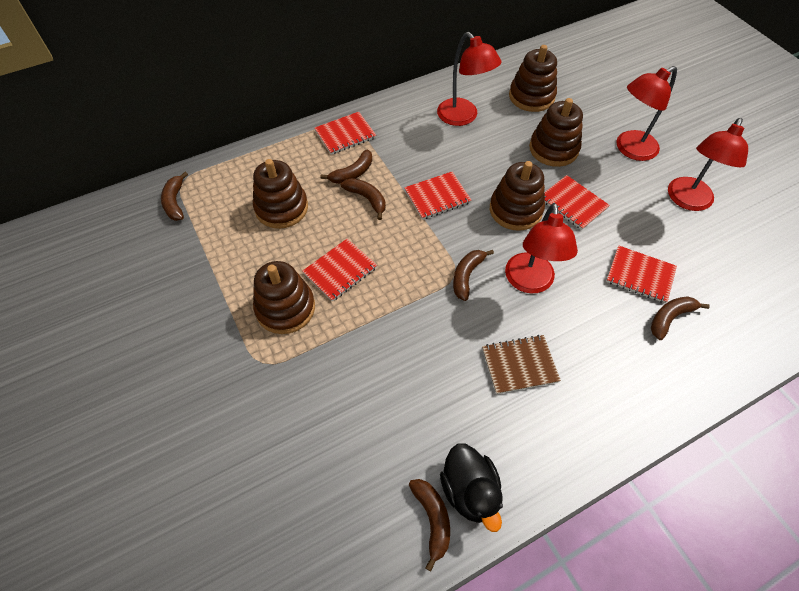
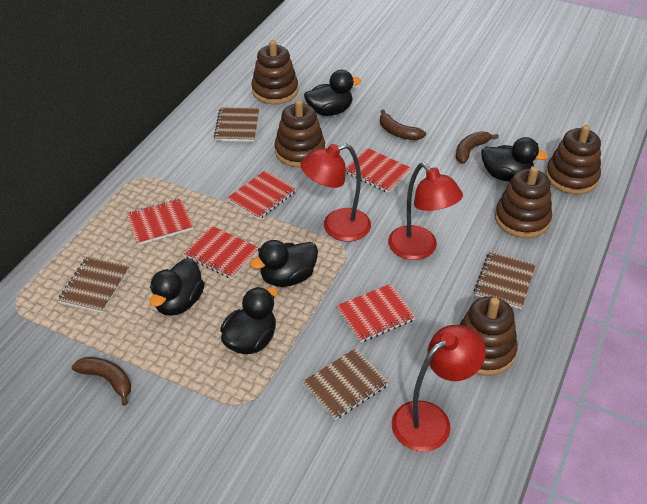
black duck: [440,443,503,532] = 1 -> [150,258,205,316] [220,287,278,354] [250,240,318,287] [304,70,361,116] [481,137,548,182] = 5
brown banana: [161,172,188,221] [320,149,372,184] [341,178,386,220] [409,479,450,572] [453,250,494,301] [651,296,710,340] = 6 -> [72,357,131,406] [380,109,426,140] [456,131,499,164] = 3
brown notebook: [482,335,561,394] = 1 -> [58,256,130,313] [214,107,259,142] [302,348,389,420] [474,252,536,309] = 4
red lamp: [437,32,501,126] [505,203,578,293] [616,66,677,161] [668,118,748,211] = 4 -> [301,144,371,242] [388,163,463,260] [392,325,486,452] = 3

